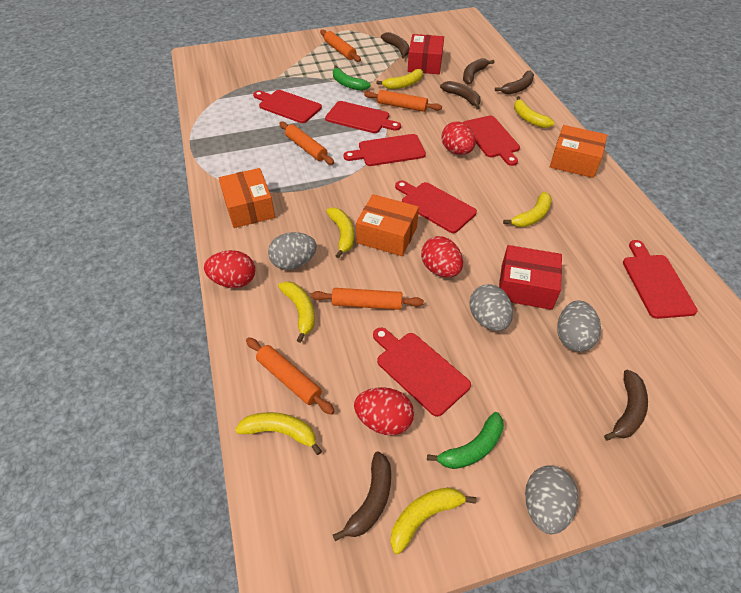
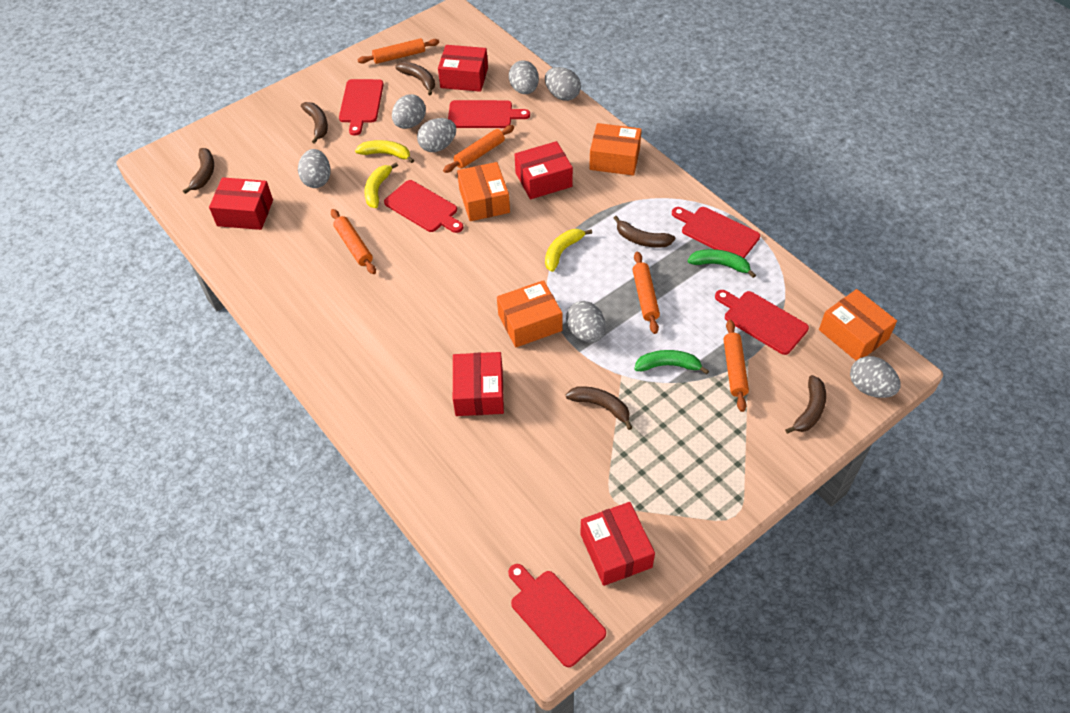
grey egg: [268,232,317,270] [469,284,513,331] [525,465,578,534] [557,301,601,352] = 4 -> [298,149,331,188] [392,94,426,129] [417,118,456,152] [509,60,539,94] [545,67,581,101] [566,301,605,343] [850,356,900,398] = 7
orange box: [219,168,275,228] [356,194,419,256] [550,125,607,178] = 3 -> [457,162,510,221] [497,280,562,348] [589,123,642,176] [819,289,897,361] = 4
red box: [408,34,444,74] [499,245,562,310] = 2 -> [209,177,273,230] [438,45,488,92] [453,352,504,416] [515,141,573,199] [580,502,655,586] = 5
red cutting board: [253,90,322,123] [325,101,401,133] [344,134,426,166] [373,327,471,417] [395,180,477,233] [463,115,520,166] [623,240,698,319] = 7 -> [339,79,384,136] [384,180,463,233] [448,100,530,128] [508,564,606,667] [672,207,760,258] [715,290,809,355] = 6
red egg: [204,250,255,288] [354,387,414,435] [421,236,463,278] [441,121,476,155] = 4 -> none = 0
yellow banana: [235,412,322,455] [278,281,315,343] [326,208,354,258] [376,69,423,89] [391,487,477,554] [503,192,552,227] [514,96,555,128] = 7 -> [355,140,414,163] [364,163,398,208] [545,229,592,272] = 3

